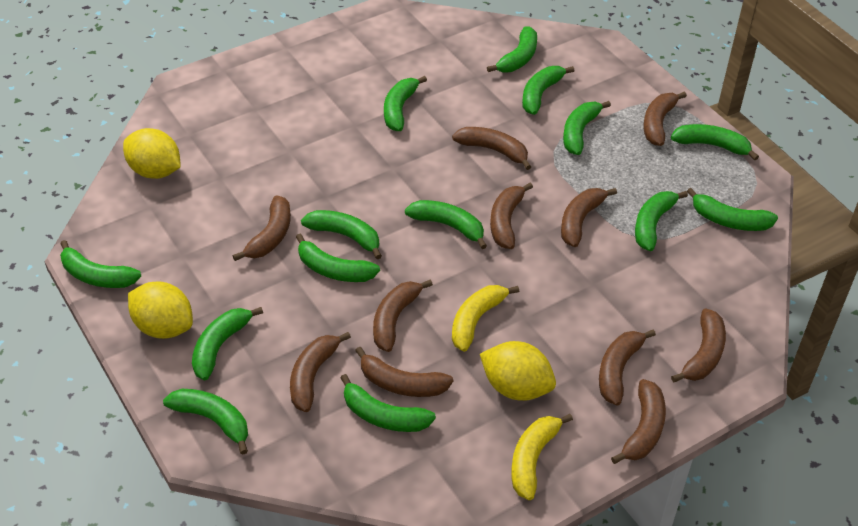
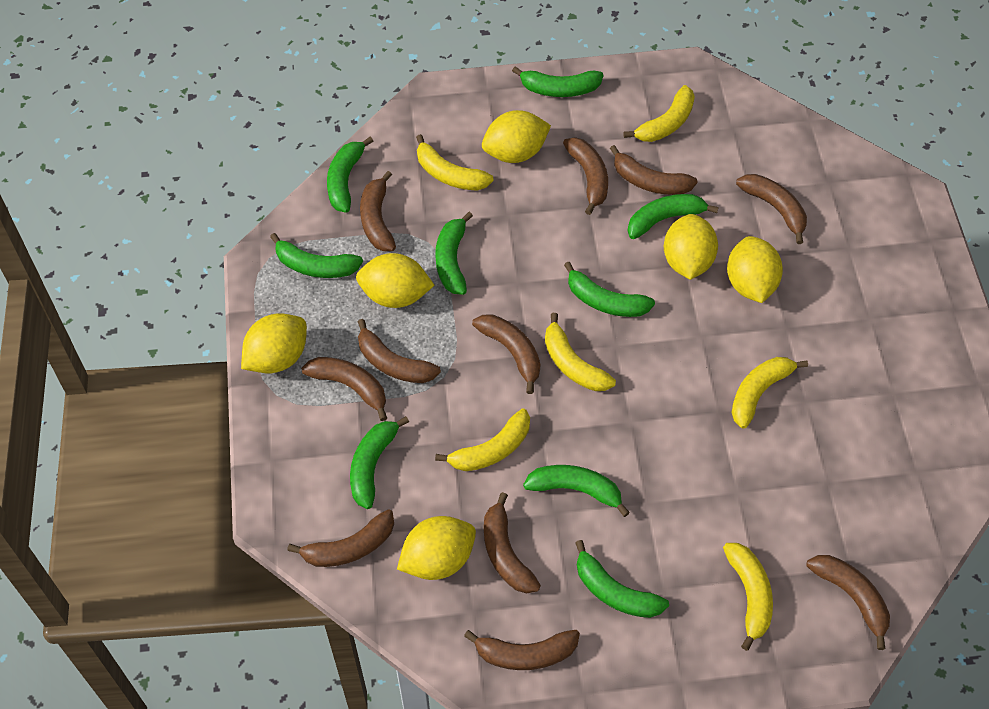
green banana: [60,240,141,288] [163,389,248,455] [192,307,263,380] [296,234,380,282] [301,210,382,259] [341,374,436,432] [384,76,427,131] [405,200,487,249] [487,26,537,73] [522,66,575,115] [563,101,611,155] [635,191,688,251] [671,124,759,160] [687,188,778,231] = 14 -> [270,233,363,278] [327,137,373,213] [350,416,409,509] [435,212,473,295] [512,66,604,97] [523,465,630,517] [564,262,655,317] [575,540,669,618] [627,194,719,239] = 9
yellow banana: [452,285,519,352] [511,414,573,500] = 2 -> [416,134,494,191] [435,409,530,471] [545,313,616,391] [623,85,695,142] [723,543,773,651] [732,357,808,429] = 6
yellow lemon: [123,128,181,179] [128,281,193,339] [480,341,556,401] = 3 -> [241,313,307,373] [356,253,434,308] [397,516,476,580] [482,110,551,163] [664,214,718,280] [727,236,783,303] = 6

